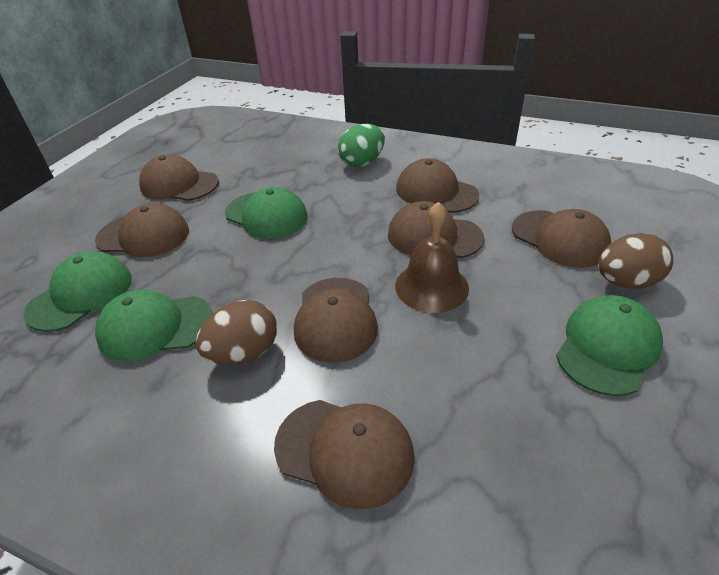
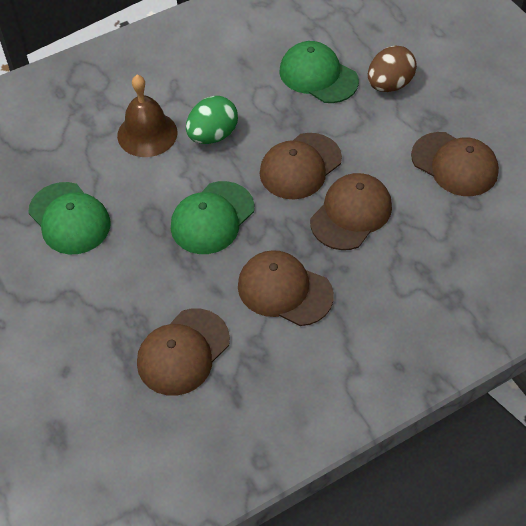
brown cap: [95,203,189,257] [139,154,219,201] [274,400,415,509] [294,278,378,363] [388,201,484,258] [396,158,479,213] [512,209,611,268] = 7 -> [137,309,230,396] [238,250,334,326] [260,133,342,199] [310,173,392,250] [411,132,499,196] = 5
brown egg: [196,300,277,365] [598,233,673,289] = 2 -> [368,45,417,92] = 1
green cap: [24,251,132,332] [95,289,213,362] [225,187,308,239] [556,295,663,396] = 4 -> [28,182,111,254] [171,181,254,254] [280,41,359,103] = 3

